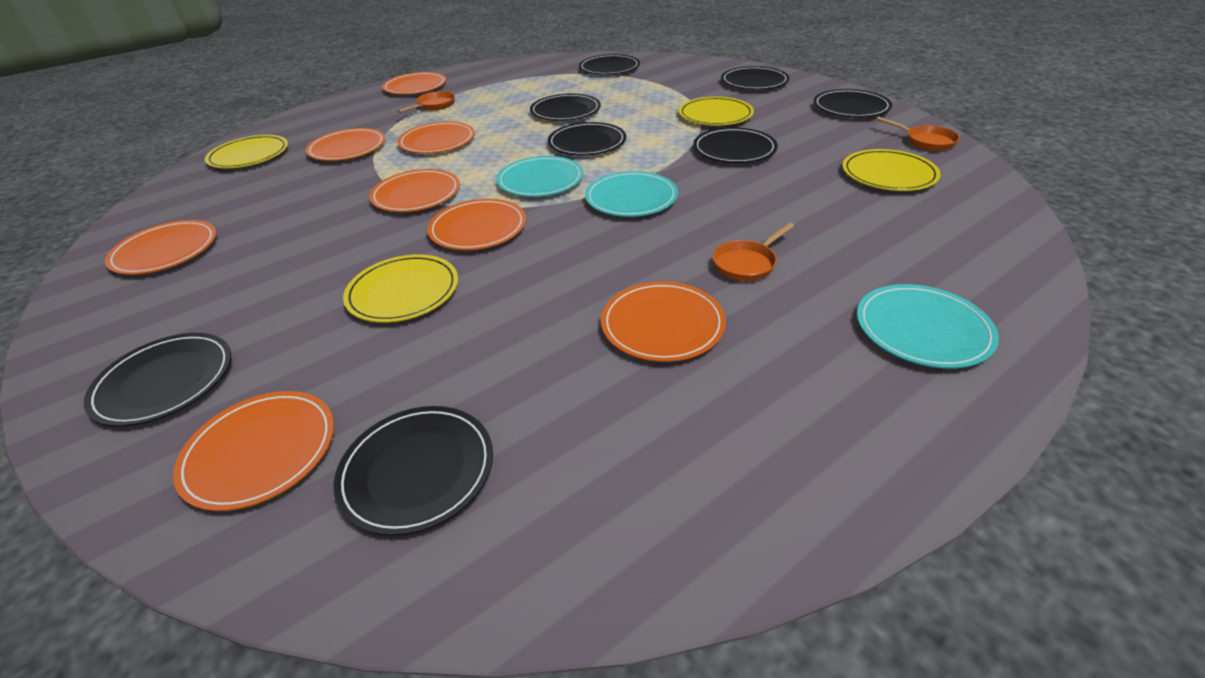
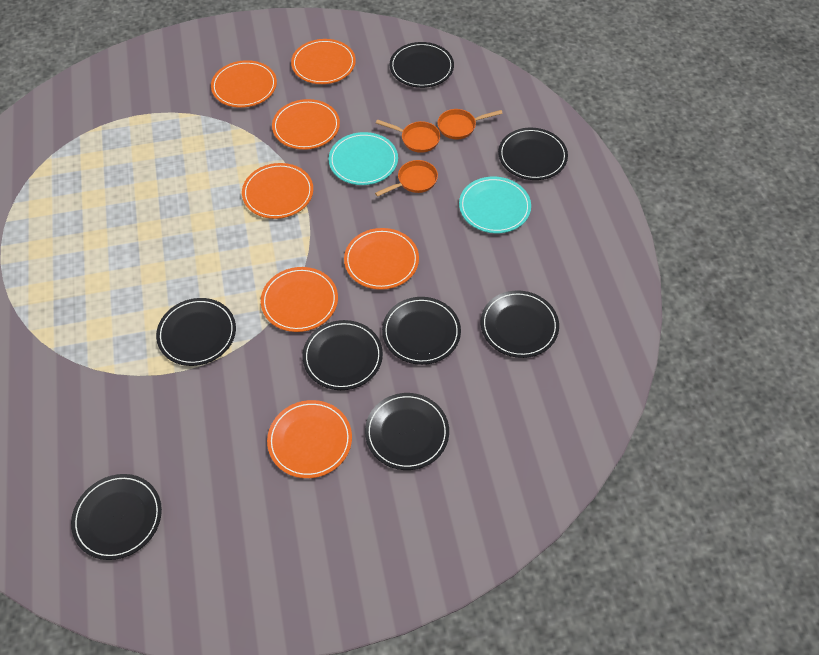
orange plate: [105,220,216,275] [173,391,334,511] [306,128,385,161] [369,169,460,212] [382,72,446,94] [397,121,475,154] [427,199,526,250] [601,282,726,362] = 8 -> [211,60,277,108] [242,163,313,219] [261,267,338,332] [267,400,352,478] [272,99,340,150] [291,39,356,84] [344,228,419,290] = 7
turquoise plate: [496,156,584,197] [585,171,678,217] [857,284,999,369] = 3 -> [329,132,398,185] [459,177,531,233] = 2
yellow plate: [205,135,288,168] [343,254,458,323] [679,97,754,125] [842,149,941,191] = 4 -> none = 0

